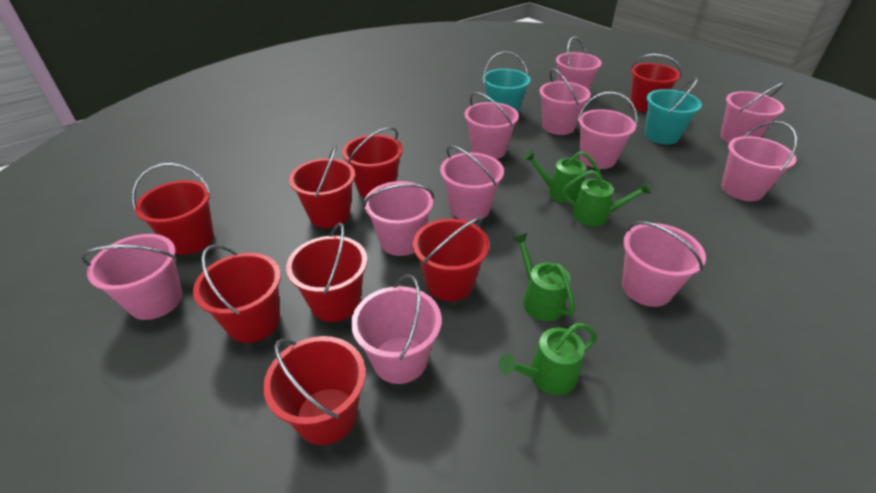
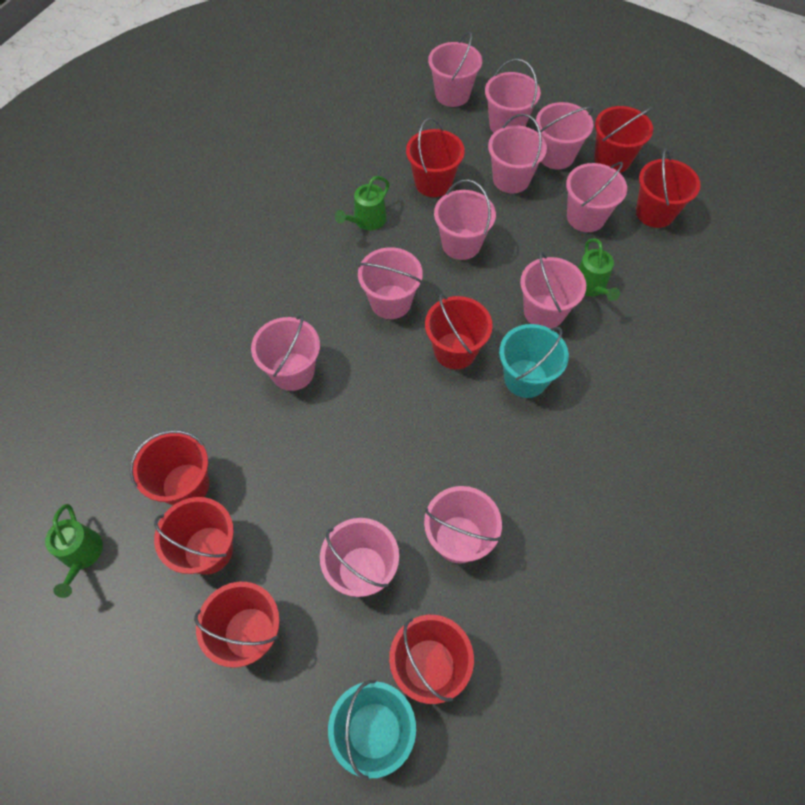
green watering can: [499,323,597,395] [512,233,575,321] [523,150,602,203] [562,170,651,226] = 4 -> [45,504,103,598] [335,176,389,230] [578,238,620,301] = 3

